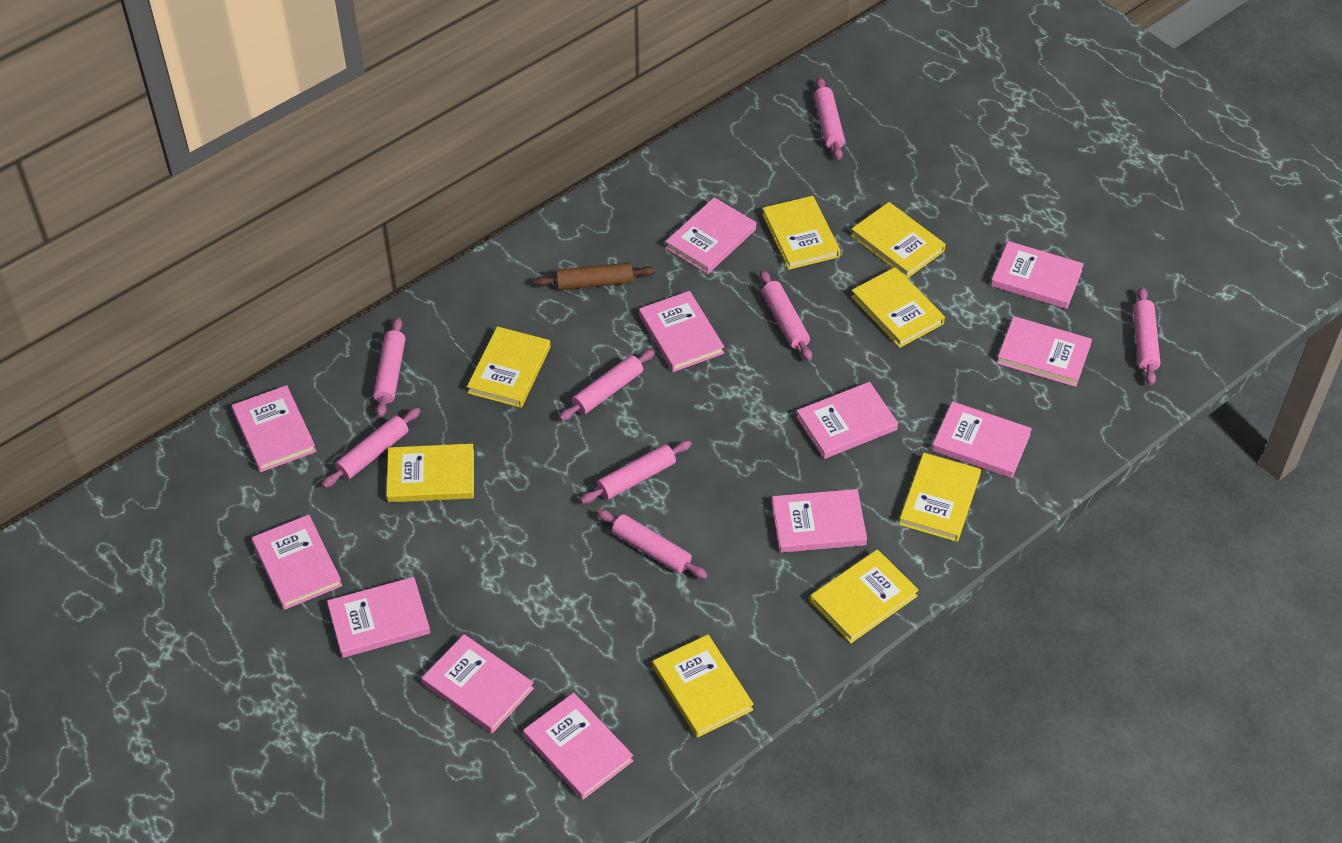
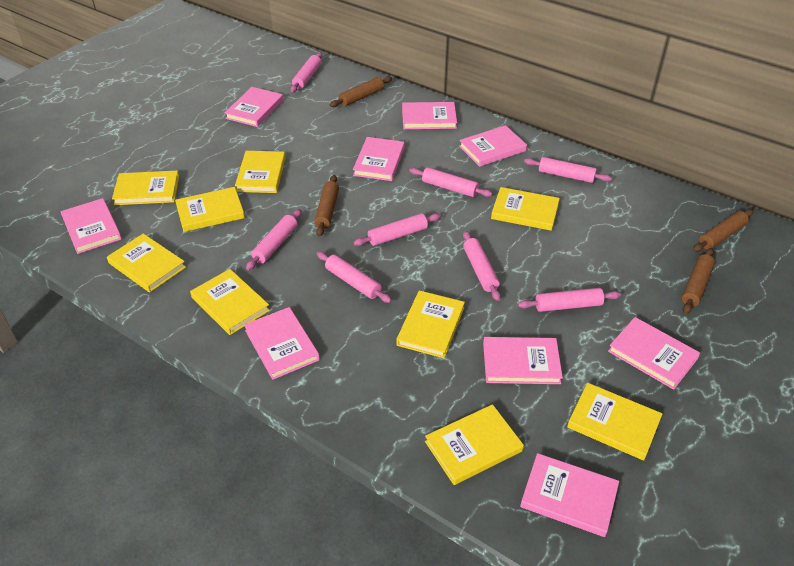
brown rolling pin: [534,263,655,290] = 1 -> [314,175,339,237] [330,76,392,107] [682,248,715,314] [693,209,754,252] = 4
pink book: [232,385,316,472] [252,515,342,610] [327,577,430,658] [422,634,534,733] [523,693,633,800] [639,291,724,372] [665,197,756,274] [772,489,867,553] [796,382,898,459] [932,401,1032,478] [991,241,1084,309] [997,316,1092,387] = 12 -> [60,198,122,254] [225,87,283,127] [244,307,320,380] [353,137,405,181] [402,102,457,129] [459,125,527,167] [483,337,563,384] [520,453,619,537] [608,317,700,390] = 9
yellow book: [386,444,474,502] [467,326,551,408] [653,634,754,738] [762,196,840,270] [810,549,919,643] [851,202,946,278] [851,267,945,348] [899,453,981,542] = 8 -> [107,233,186,293] [112,171,179,205] [175,187,245,232] [190,269,270,335] [235,151,286,193] [396,290,465,358] [425,404,524,485] [491,187,560,231] [567,383,662,461] = 9

